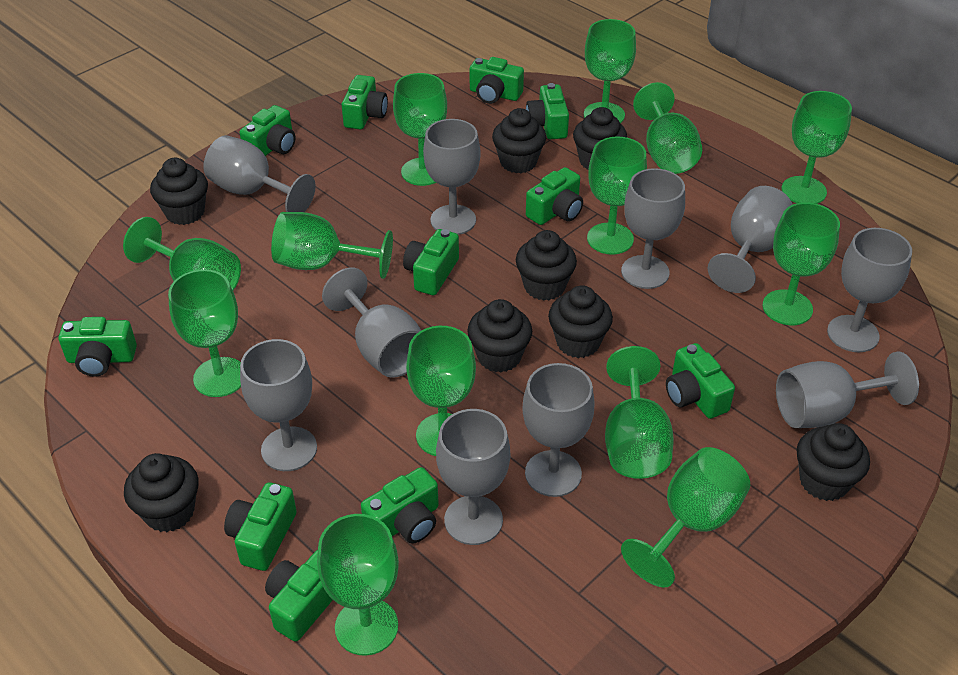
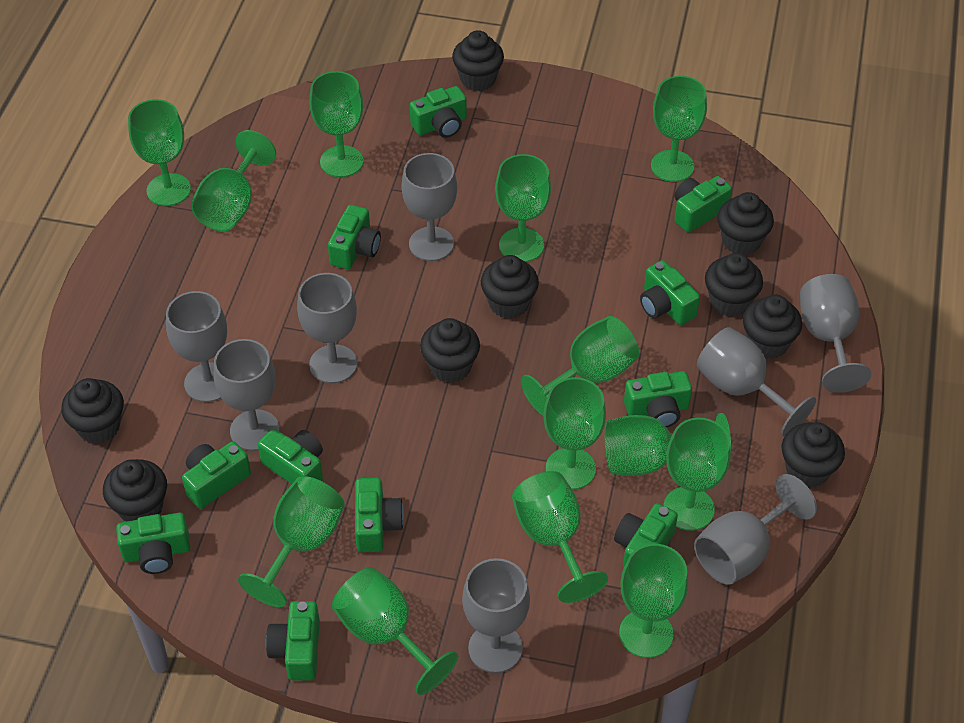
black cupcake: [124,453,199,532] [150,158,208,225] [467,299,532,372] [492,108,546,173] [516,230,577,300] [548,285,613,358] [573,107,627,170] [796,423,870,501] = 8 -> [61,378,124,444] [103,459,167,522] [420,318,480,383] [452,30,504,91] [481,255,539,319] [705,253,763,317] [717,192,774,255] [743,295,802,359] [781,422,845,488] = 9
grey goblet: [204,135,316,212] [240,339,317,471] [322,268,421,378] [423,119,481,235] [436,409,510,545] [522,363,595,497] [621,168,685,289] [708,186,793,293] [776,351,919,428] [827,228,912,352] = 10 -> [166,291,227,402] [214,339,280,451] [297,273,357,383] [402,153,457,261] [462,558,530,673] [694,474,817,585] [697,327,816,436] [800,274,871,393] = 8

